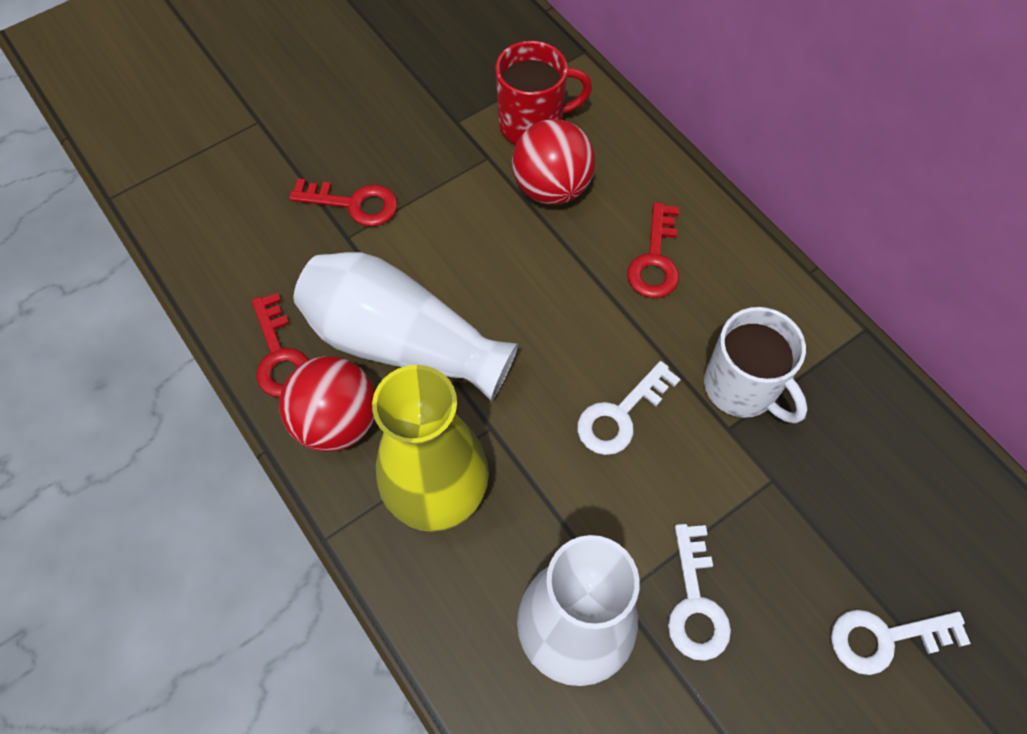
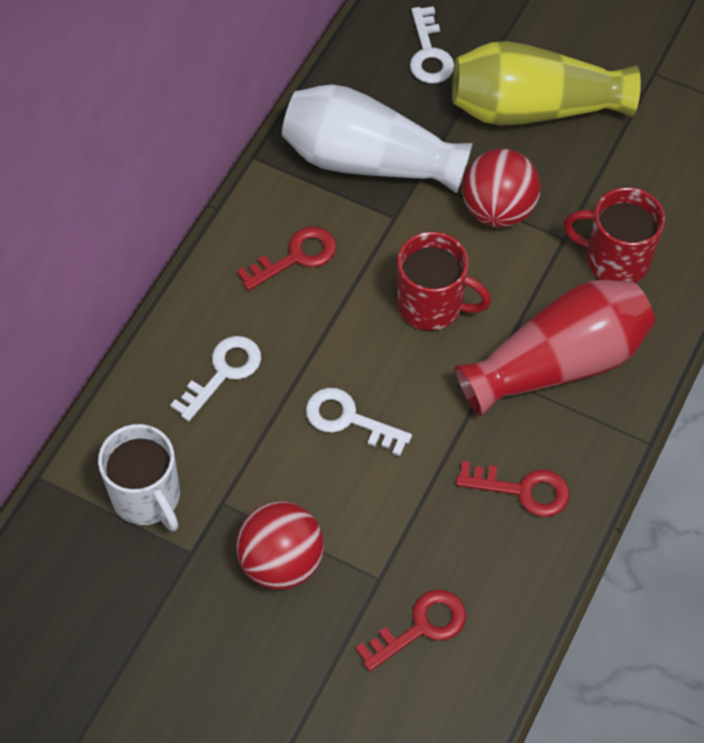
red mug: [496,41,592,145] = 1 -> [397,232,491,331] [563,187,665,283] = 2
red vase: none = 0 -> [455,280,655,417] = 1
white vase: [294,252,518,401] [517,535,640,686] = 2 -> [282,85,473,194] = 1

